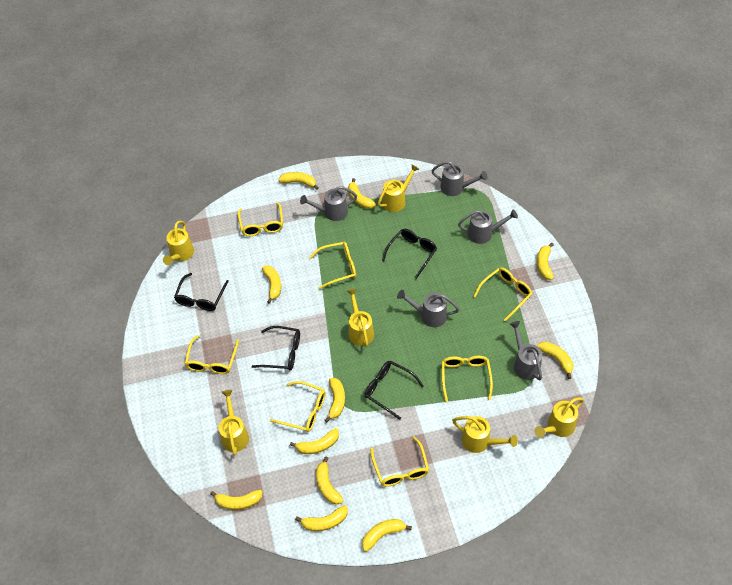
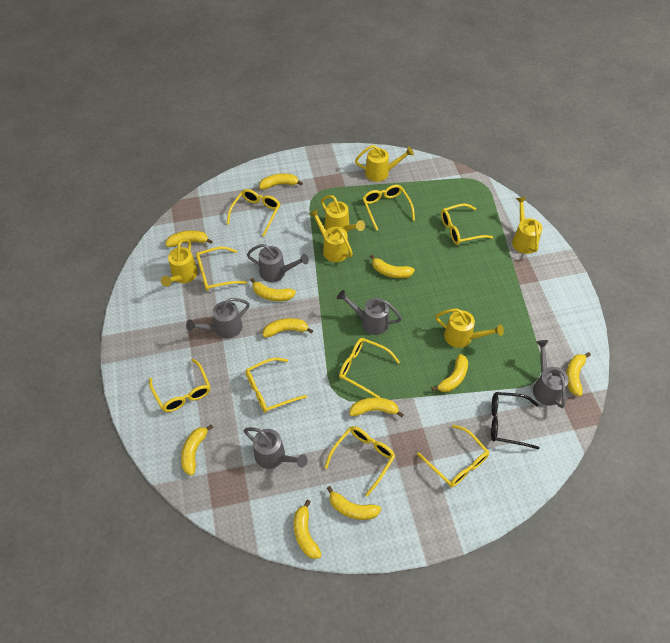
black glasses: [174,273,229,311] [251,326,300,371] [364,361,424,420] [382,229,437,279] = 4 -> [491,392,540,450] = 1
yellow glasses: [185,335,239,374] [238,202,283,236] [270,381,326,432] [309,242,356,289] [371,437,429,487] [442,356,493,402] [473,268,532,321] = 7 -> [149,359,210,412] [196,246,247,291] [227,189,280,236] [246,357,307,413] [324,426,395,497] [339,338,400,398] [363,185,415,231] [417,425,489,487] [441,204,493,245] = 9

